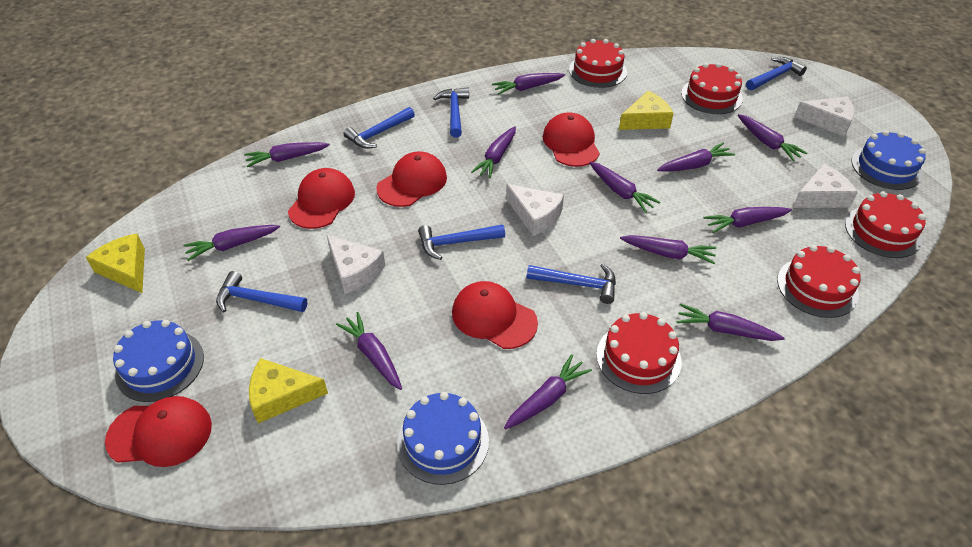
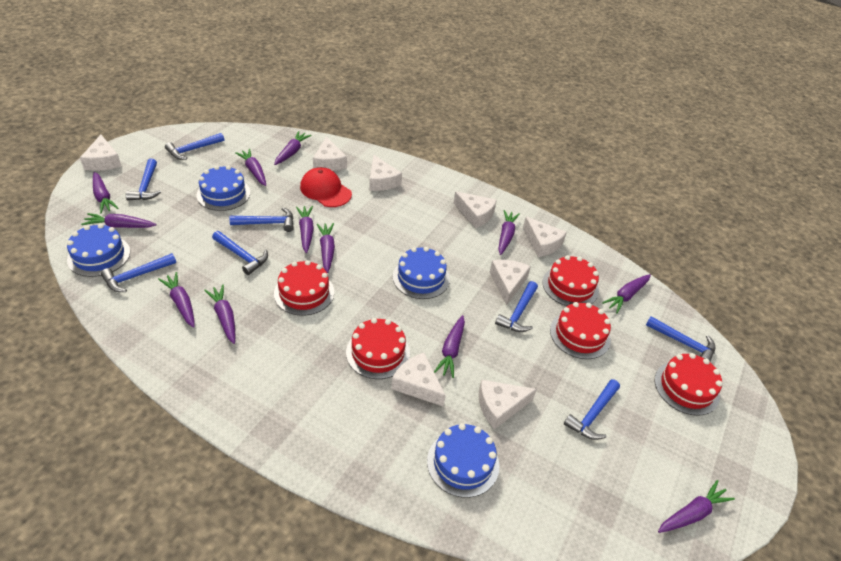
blue cake: [113,320,204,402] [397,392,489,485] [851,130,926,190] = 3 -> [67,224,130,277] [197,166,250,211] [393,247,450,299] [427,423,499,498] = 4
blue hammer: [216,271,307,312] [344,107,415,149] [418,224,505,260] [433,87,469,138] [527,264,616,304] [746,57,807,90] = 6 -> [101,253,176,292] [126,159,161,200] [165,133,224,160] [212,231,268,275] [229,207,294,232] [495,281,538,332] [564,379,620,440] [646,316,715,361] = 8
red cap: [105,396,212,467] [288,168,355,229] [376,151,447,207] [452,281,538,349] [543,113,600,167] = 5 -> [300,167,352,207] = 1
white cheese: [327,235,385,294] [506,184,564,236] [792,164,858,208] [794,96,854,137] = 4 -> [80,135,121,171] [313,136,347,171] [369,155,402,191] [391,353,446,407] [454,191,497,228] [479,380,537,429] [490,260,531,305] [523,216,567,257] = 8
yellow cheese: [86,233,145,293] [249,358,328,423] [619,91,674,130] = 3 -> none = 0

